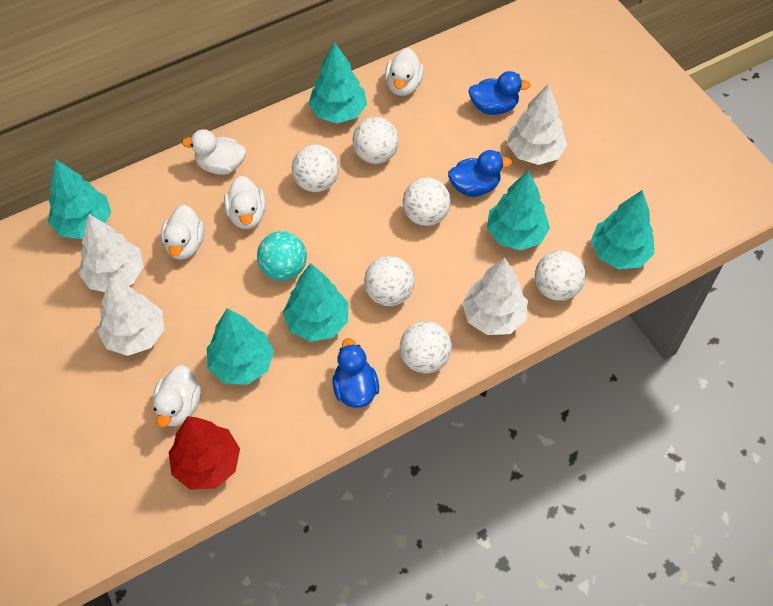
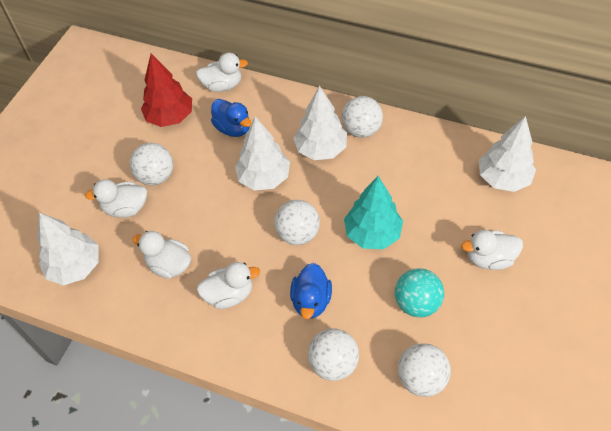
blue duck: [332,338,379,408] [448,150,512,197] [468,71,531,115] = 3 -> [211,99,251,137] [290,263,332,319] = 2
turquoise tree: [48,159,111,239] [207,308,274,385] [283,263,348,342] [308,42,367,123] [487,170,550,250] [591,190,654,269] = 6 -> [344,176,403,249] = 1
white ball: [292,145,339,192] [353,117,399,164] [364,256,415,306] [400,321,452,373] [403,178,451,226] [535,251,586,301] = 6 -> [130,143,173,186] [274,200,320,245] [308,328,359,381] [342,96,383,138] [398,343,451,397] = 5

